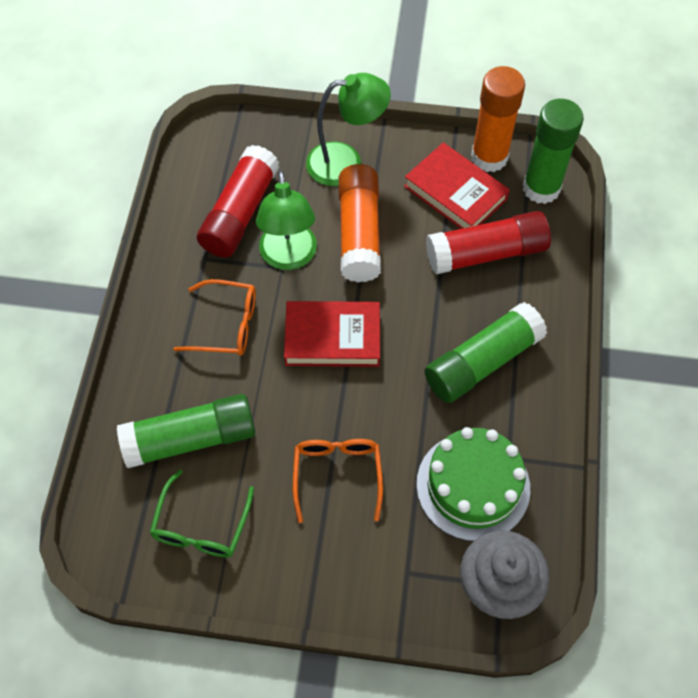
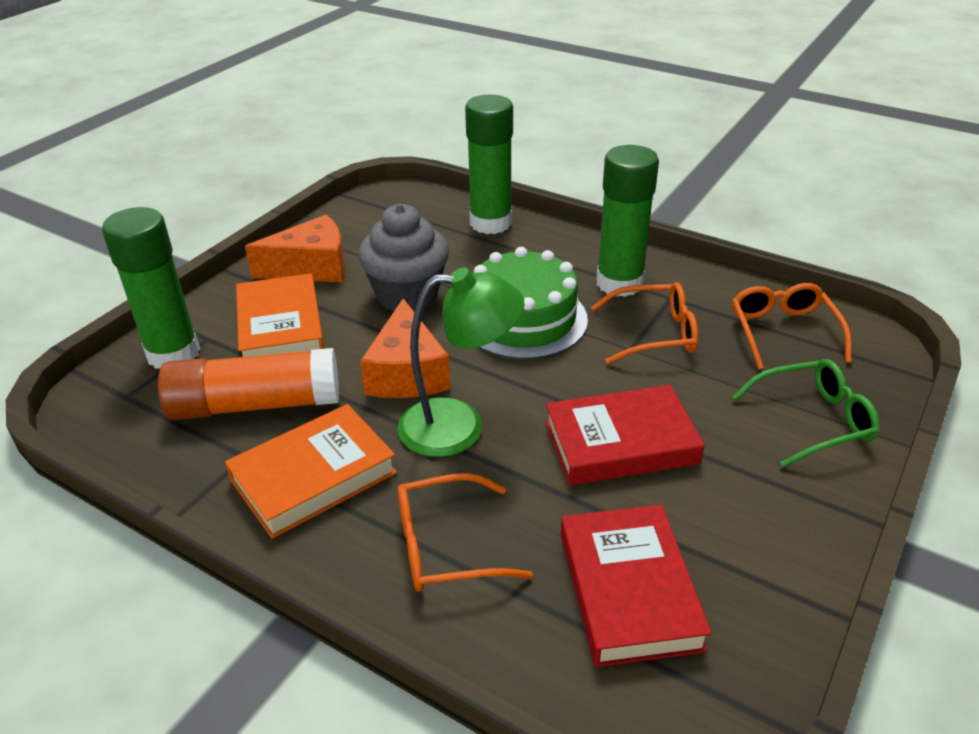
green lamp: [256,170,317,270] [306,73,391,186] = 2 -> [397,268,524,457] = 1
orange book: none = 0 -> [225,404,397,539] [236,273,324,357] = 2
orange cheese: none = 0 -> [245,215,345,282] [360,298,451,398] = 2
orange glasses: [174,279,256,356] [293,439,383,523] = 2 -> [397,473,533,592] [591,282,698,364] [732,283,852,370] = 3
orange glue stick: [339,164,381,283] [471,66,525,172] = 2 -> [158,348,339,420] = 1
red glue stick: [197,145,279,258] [426,211,551,274] = 2 -> none = 0

